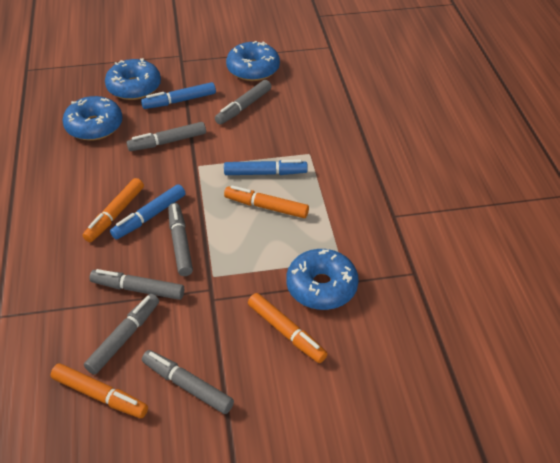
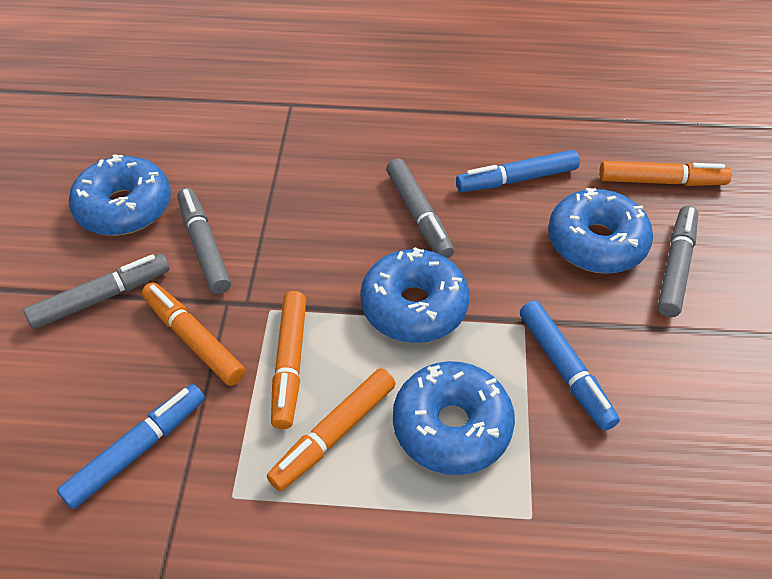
grey marker: [84,294,159,375] [90,269,184,300] [127,122,206,151] [142,350,234,414] [168,203,193,276] [215,80,272,125] = 6 -> [24,254,170,329] [177,188,231,294] [386,158,454,258] [657,206,698,317] = 4

